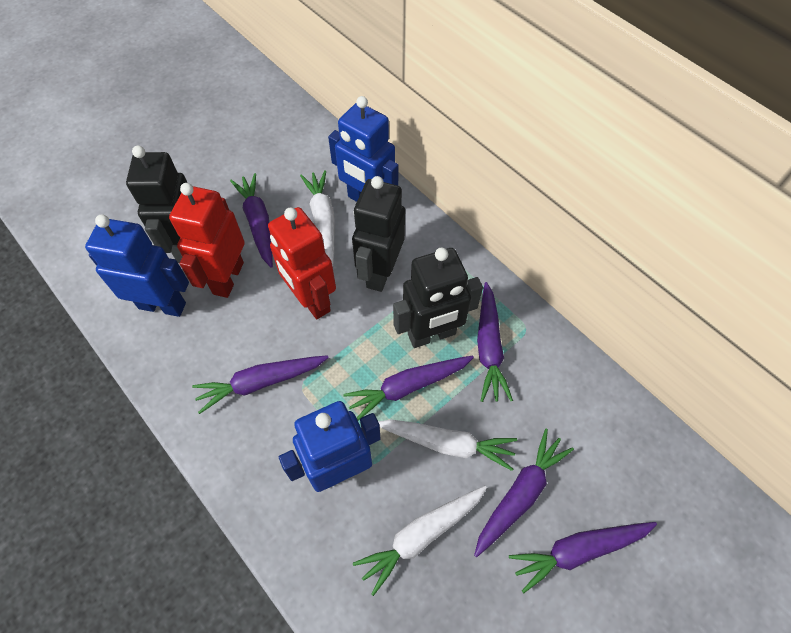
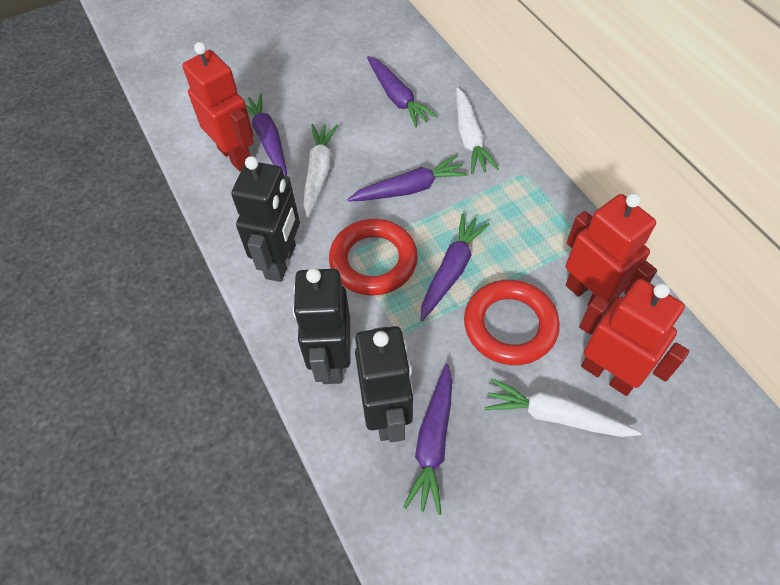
blue robot: [85,214,189,317] [279,401,380,492] [328,96,398,202] = 3 -> none = 0
purple carrot: [192,355,329,414] [230,173,273,268] [343,355,474,421] [474,429,574,557] [477,282,513,402] [509,522,657,593] = 6 -> [246,93,287,176] [347,155,468,202] [367,56,438,128] [404,364,452,515] [420,214,490,321] = 5
red ring: none = 0 -> [329,219,418,295] [464,279,560,365] = 2
red robot: [169,183,245,298] [268,207,336,319] = 2 -> [182,42,254,171] [566,193,657,315] [579,279,689,396] = 3

